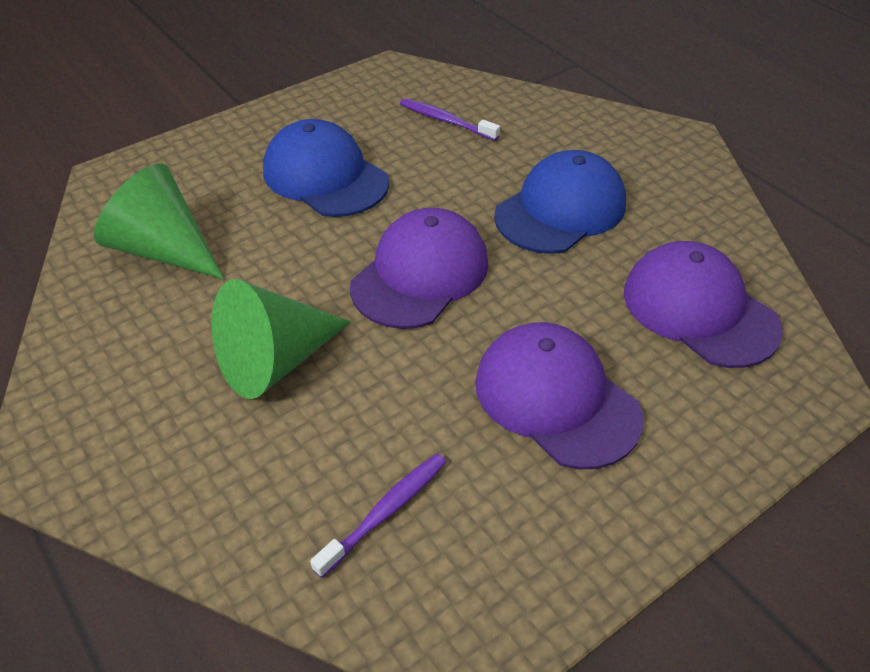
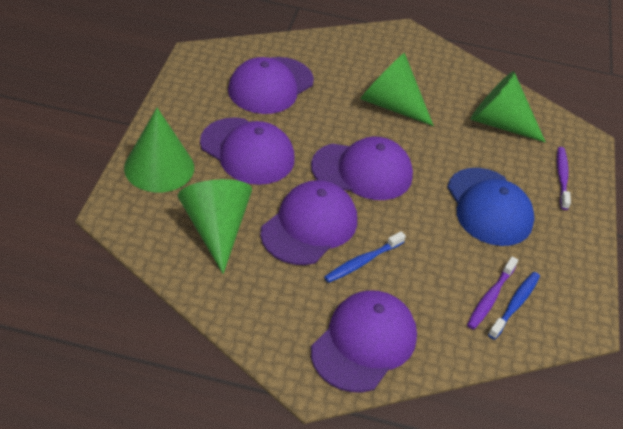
blue cap: [263,119,389,217] [494,150,626,254] = 2 -> [447,168,534,246] = 1
blue toothbrush: none = 0 -> [324,231,406,283] [488,272,540,340] = 2
green cone: [94,164,224,279] [211,279,351,399] = 2 -> [124,108,194,193] [178,179,252,274] [360,53,434,126] [470,71,546,143] = 4
purple cap: [350,208,489,329] [475,322,643,469] [624,241,783,368] = 3 -> [200,118,295,185] [228,57,314,114] [260,180,357,265] [311,136,413,200] [311,290,417,392] = 5

